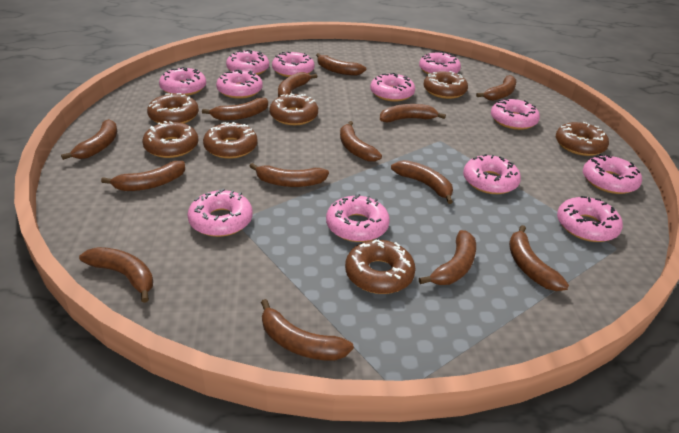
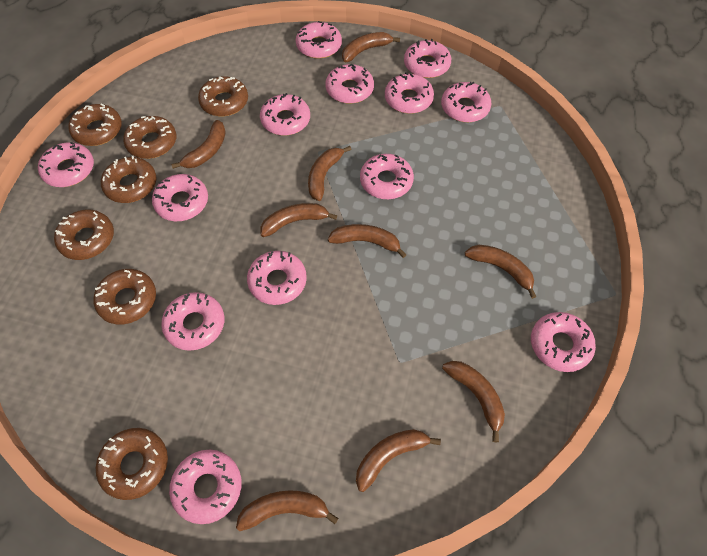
brown banana: [61,119,117,160] [79,247,153,303] [101,161,185,191] [202,98,268,121] [250,163,329,187] [261,299,354,361] [278,72,317,97] [316,53,366,76] [340,121,382,162] [380,104,446,122] [391,160,453,204] [419,230,476,285] [476,75,516,101] [509,225,569,291] = 14 -> [171,120,226,169] [236,490,338,531] [261,203,337,237] [308,146,352,201] [328,224,407,258] [342,32,400,62] [356,429,441,492] [442,361,505,443] [465,245,537,299] = 9
pink donut: [159,67,206,96] [187,189,253,237] [216,69,263,99] [226,50,269,75] [272,51,315,77] [326,194,390,242] [370,73,415,102] [419,52,461,74] [463,154,521,194] [491,99,540,130] [557,196,623,242] [583,154,642,194] = 12 -> [38,142,94,187] [152,174,208,221] [161,292,224,351] [169,449,242,524] [247,251,307,305] [260,93,310,136] [296,21,342,59] [325,64,374,104] [360,154,414,199] [385,72,434,114] [404,39,451,78] [441,82,491,122] [531,312,596,372] = 13

